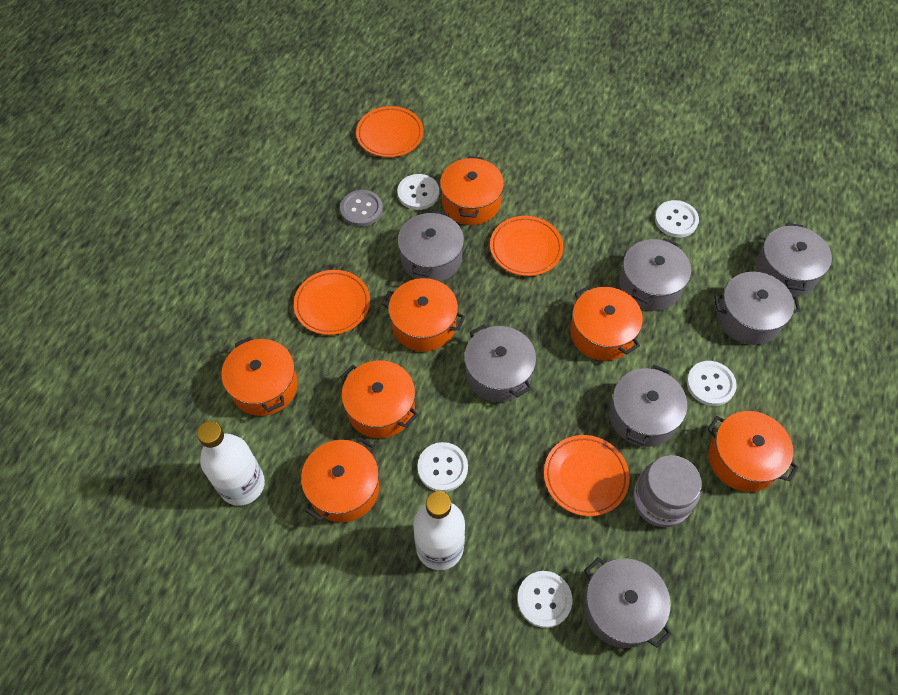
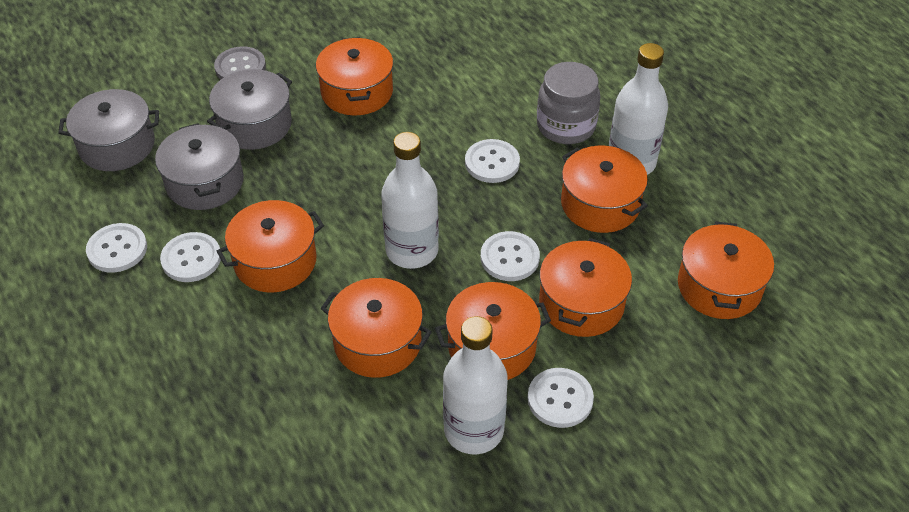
grey pot: [398,210,464,282] [464,324,536,402] [583,557,672,648] [609,365,687,447] [619,238,691,311] [714,272,800,345] [755,223,832,296] = 7 -> [58,89,159,171] [155,123,244,210] [207,69,292,150] = 3
orange plate: [294,270,370,335] [356,106,424,157] [490,216,563,276] [544,435,630,516] = 4 -> none = 0
white bottle: [197,421,265,506] [413,491,465,570] = 2 -> [381,132,439,269] [443,316,508,454] [609,43,668,175] = 3

